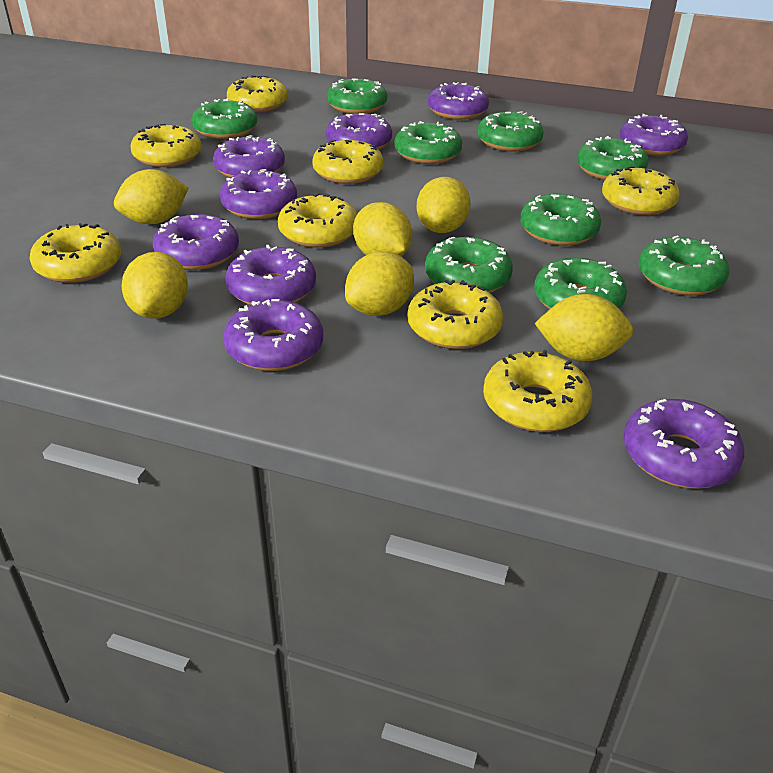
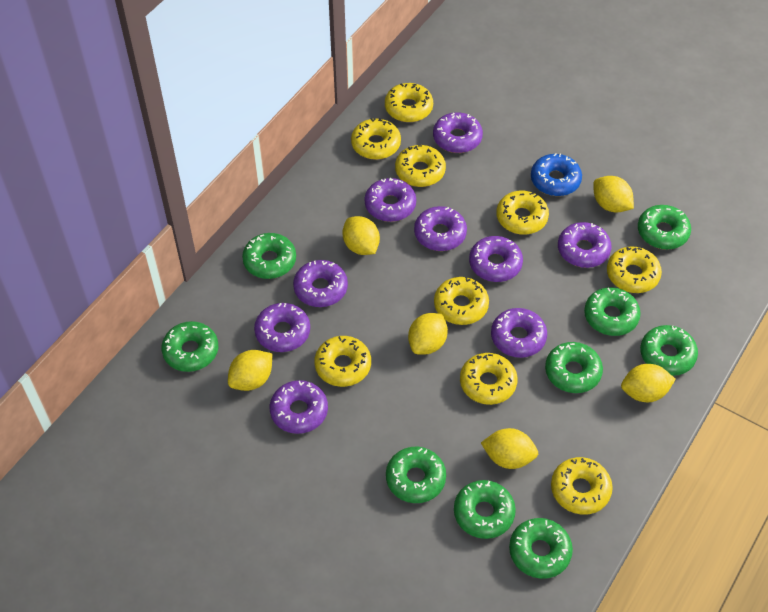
blue donut: none = 0 -> [531,153,582,196] = 1
yellow donut: [30,223,121,283] [130,124,202,167] [227,75,288,112] [278,193,357,248] [312,140,383,184] [407,280,503,349] [483,350,592,432] [602,166,679,215] = 8 -> [314,336,371,387] [351,118,401,160] [385,83,433,122] [395,145,446,187] [434,277,489,325] [460,353,518,405] [496,191,549,235] [551,457,613,515] [607,246,662,293] = 9

